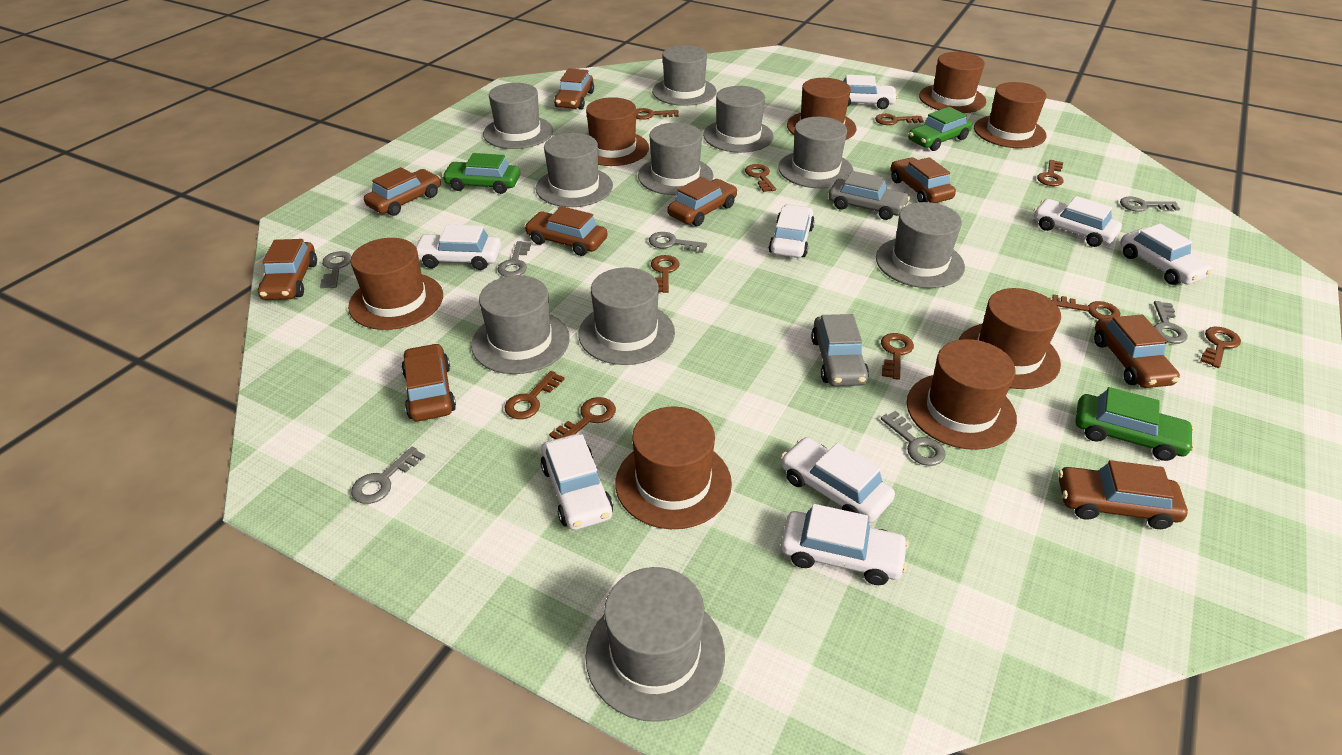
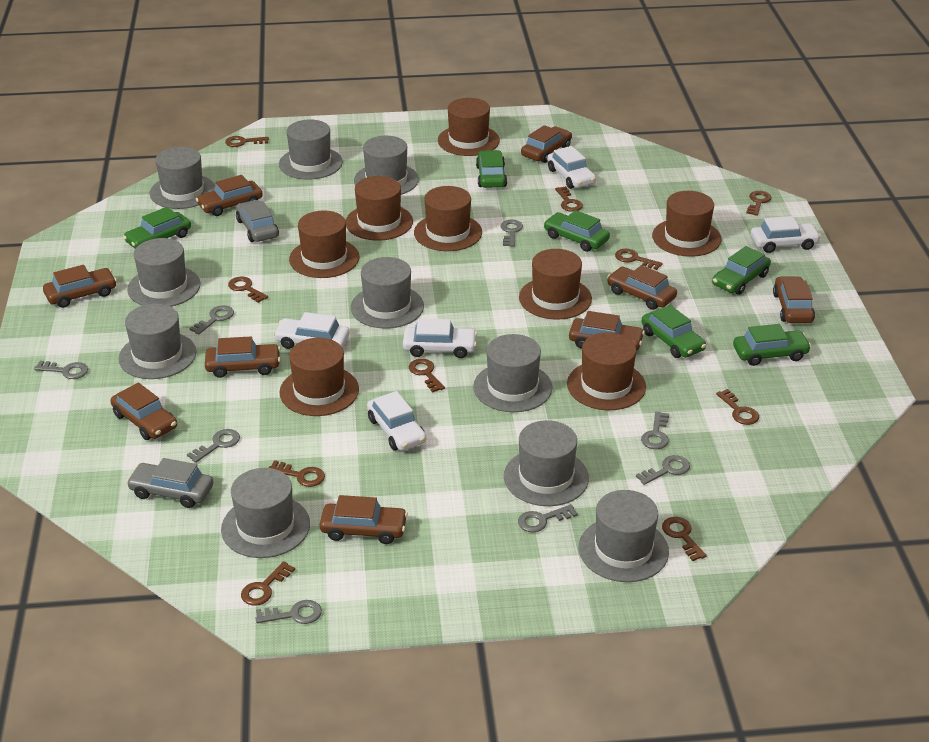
green car: [442,153,520,194] [908,107,972,151] [1075,387,1195,461] = 3 -> [123,207,191,249] [476,150,507,188] [544,210,610,252] [642,305,706,358] [712,246,771,295] [733,324,811,366] = 6
grey key: [320,251,351,289] [351,447,425,504] [497,241,531,277] [649,232,707,253] [881,411,946,466] [1120,197,1180,212] [1154,301,1188,344] = 7 -> [34,361,88,379] [187,429,240,463] [189,305,234,335] [255,600,322,624] [501,219,523,247] [518,504,578,532] [636,455,690,485] [641,411,669,449] = 8
white car: [416,225,501,270] [540,434,613,530] [769,204,815,258] [781,437,895,523] [781,504,909,585] [843,75,898,109] [1034,196,1122,247] [1120,224,1212,285] = 8 -> [273,312,350,349] [367,391,426,451] [403,318,477,358] [547,146,596,189] [751,216,821,253] = 5

